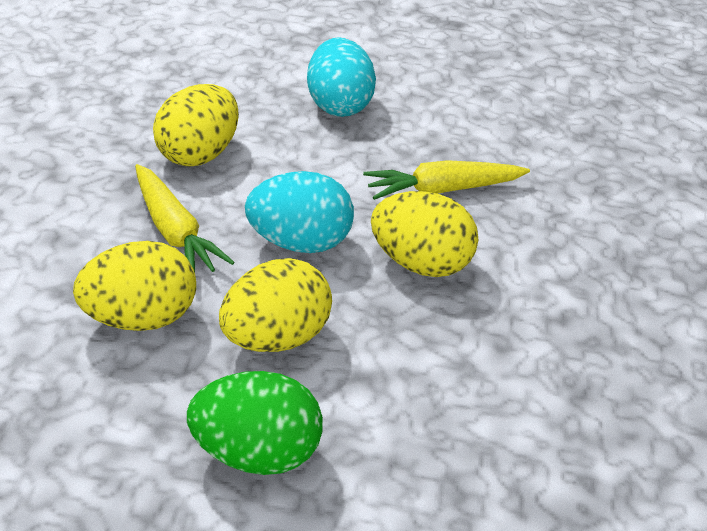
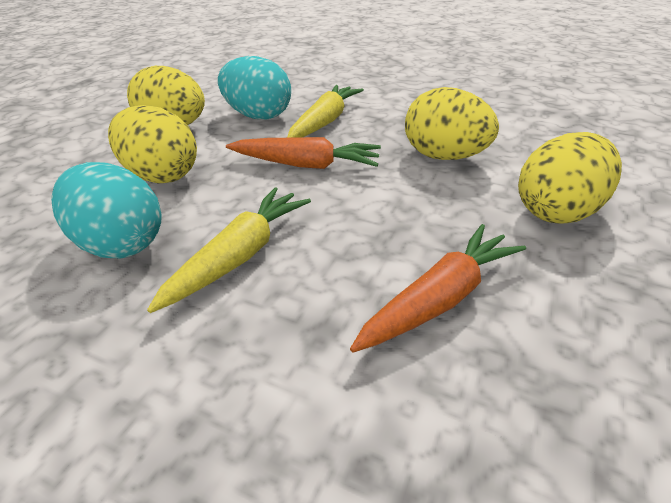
green egg: [187,371,323,475] = 1 -> none = 0
orange carrot: none = 0 -> [226,137,381,169] [350,224,526,353] = 2

